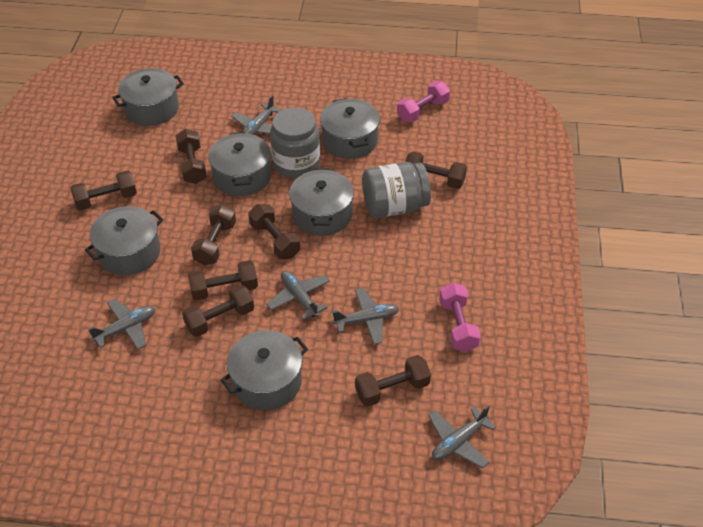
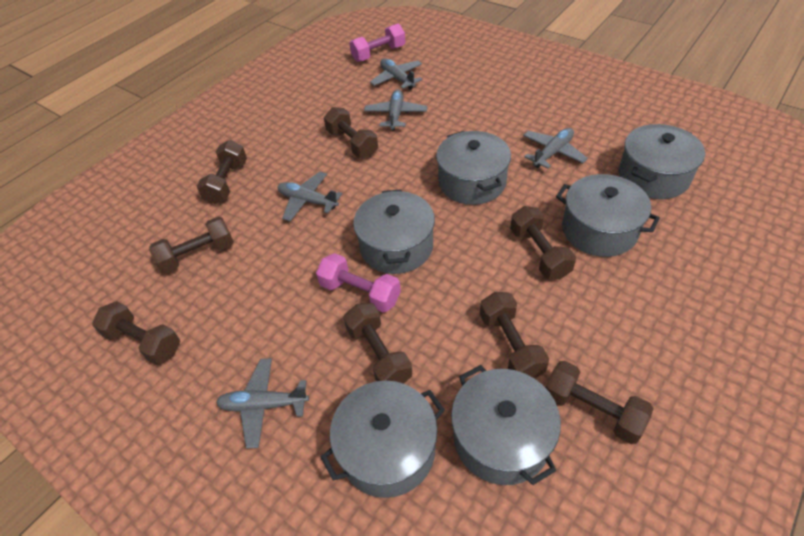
grey jar: [270,108,320,178] [362,162,431,218] = 2 -> none = 0

